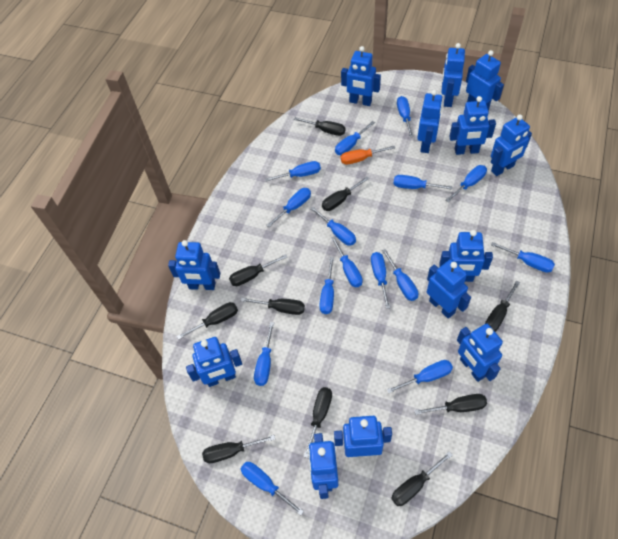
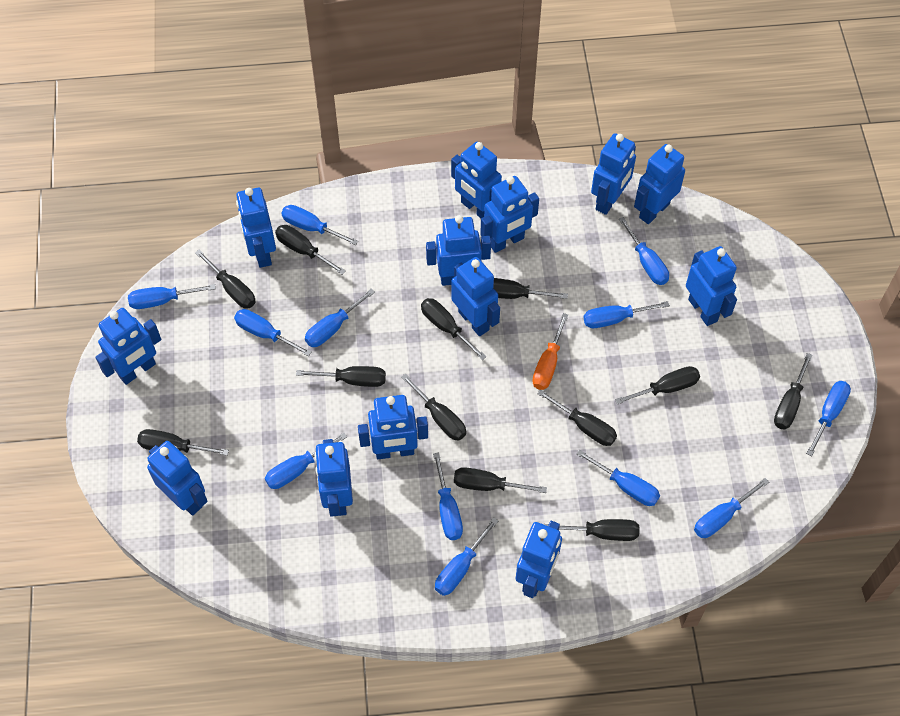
black screwdriver: [177,302,238,340] [202,435,275,463] [229,254,287,286] [241,298,305,315] [294,117,345,136] [304,387,332,458] [322,176,369,211] [391,451,452,506] [414,394,487,415] [485,280,520,332] = 10 -> [137,429,229,456] [195,250,256,308] [275,225,346,275] [296,366,386,387] [401,374,466,441] [421,298,487,360] [454,467,547,493] [493,278,568,299] [537,390,617,446] [544,519,640,541] [615,366,700,405] [774,353,813,430] = 12
blue screwdriver: [241,462,304,515] [254,322,274,386] [265,161,321,182] [266,188,311,227] [311,207,356,246] [319,257,334,314] [331,236,363,287] [335,121,375,155] [371,252,390,309] [382,249,418,301] [387,360,453,393] [393,175,453,189] [397,96,414,137] [446,165,487,202] [491,242,555,273] = 15 -> [128,284,216,309] [234,309,312,356] [265,433,347,489] [281,205,358,245] [305,289,375,347] [433,453,463,540] [435,517,498,596] [576,449,660,506] [583,301,670,328] [619,217,669,285] [694,478,769,538] [806,381,851,457] = 12

